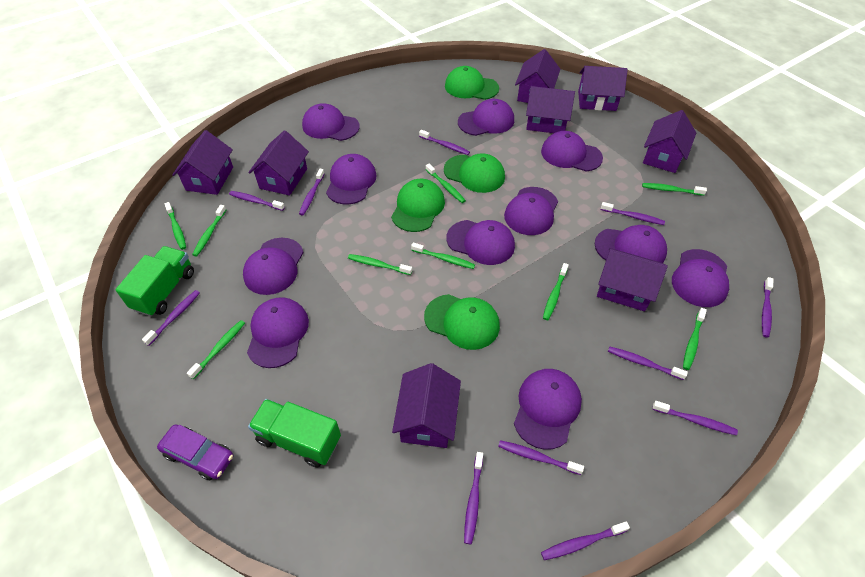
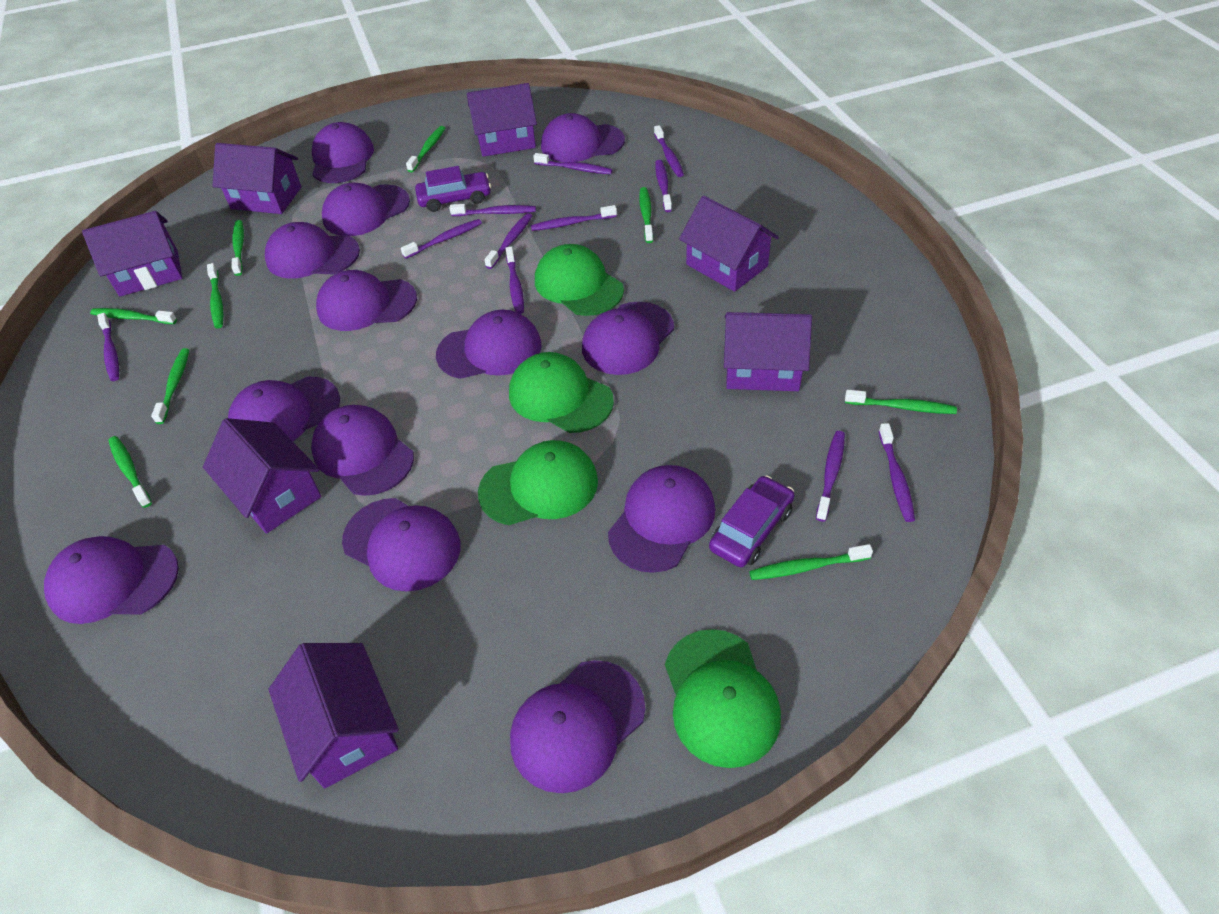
green truck: [115,246,194,317] [248,399,341,468] = 2 -> none = 0
purple cap: [243,238,304,295] [247,297,309,368] [302,103,360,141] [326,154,377,205] [446,220,515,265] [458,99,514,136] [504,187,558,235] [514,369,582,450] [541,131,603,171] [595,225,667,263] [672,249,729,307] = 11 -> [44,536,179,624] [228,376,340,441] [265,222,360,279] [311,405,414,496] [312,122,374,183] [316,270,417,331] [322,183,410,236] [342,498,460,591] [436,310,542,379] [510,660,645,793] [541,113,625,162] [582,302,674,375] [608,465,715,573] = 13
purple car: [157,424,233,480] = 1 -> [415,166,491,212] [709,475,795,567] = 2
purple house: [172,130,233,195] [248,130,309,196] [392,363,461,448] [515,49,560,103] [526,86,575,133] [578,66,628,111] [597,248,668,311] [643,110,696,173] = 8 -> [82,211,182,296] [203,418,322,534] [213,143,302,214] [268,643,399,788] [467,83,537,157] [679,196,779,292] [724,312,812,391] = 7

